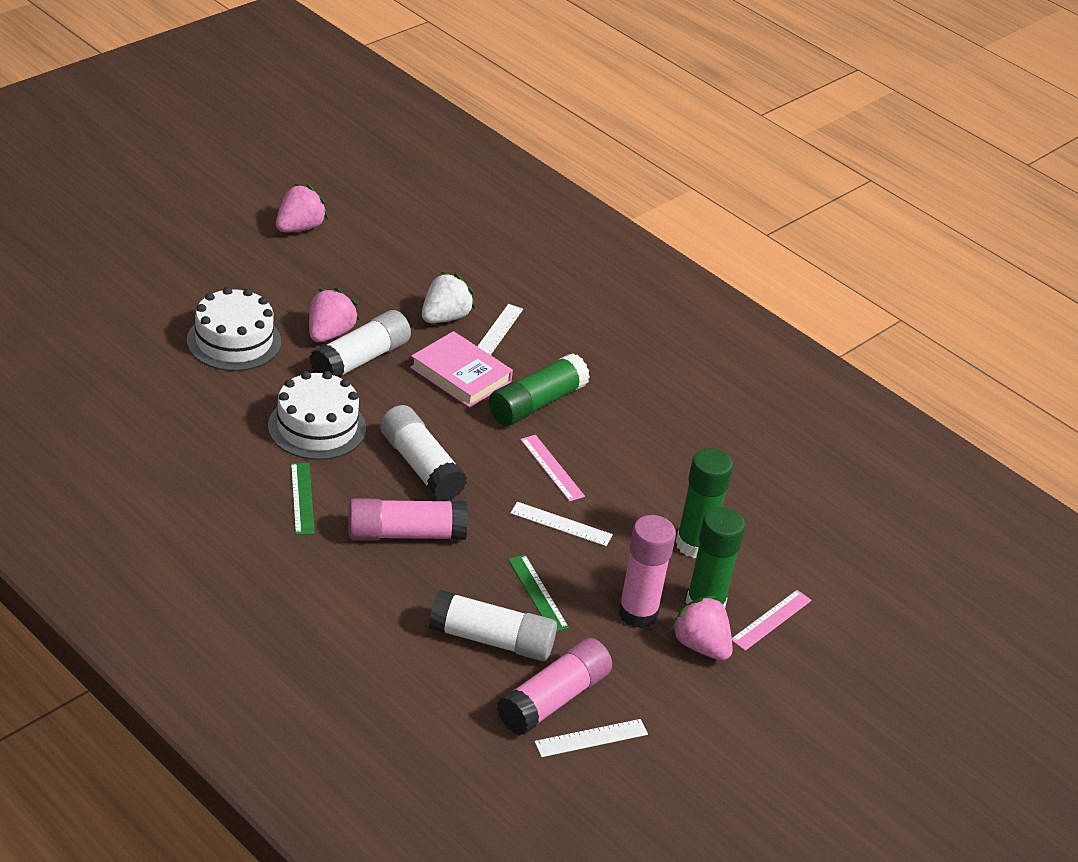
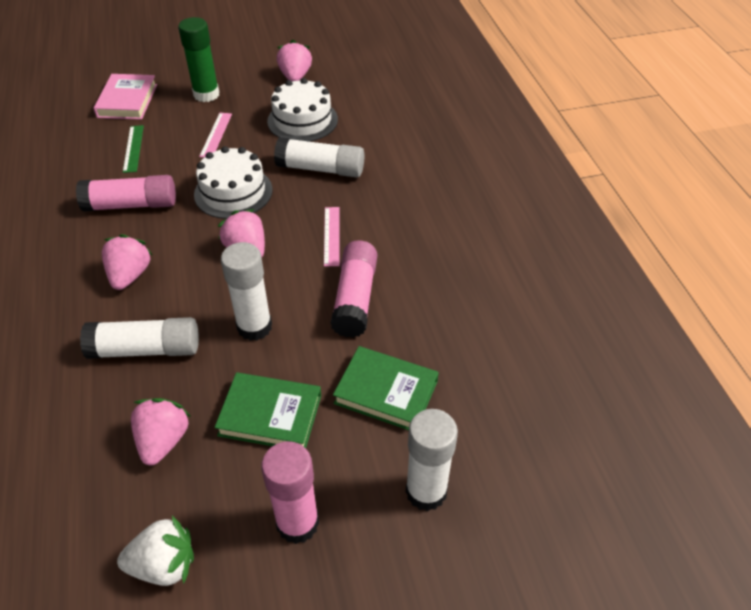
green book: none = 0 -> [215,372,321,448] [333,346,439,430] = 2
green glue stick: [489,353,590,426] [676,448,733,558] [686,507,745,607] = 3 -> [178,17,219,102] = 1
green ruler: [291,463,315,535] [508,555,569,631] = 2 -> [123,125,144,173] = 1
pink strawberry: [276,184,328,232] [309,288,359,342] [669,596,733,661] = 3 -> [102,234,152,290] [131,398,191,465] [218,209,265,257] [277,40,312,81] = 4
white glue stick: [310,310,411,377] [380,405,467,501] [429,590,557,661] = 3 -> [80,317,199,359] [221,242,272,341] [274,137,364,178] [406,409,458,511] = 4
white ruler: [477,304,523,355] [510,502,613,546] [534,719,648,757] = 3 -> none = 0

